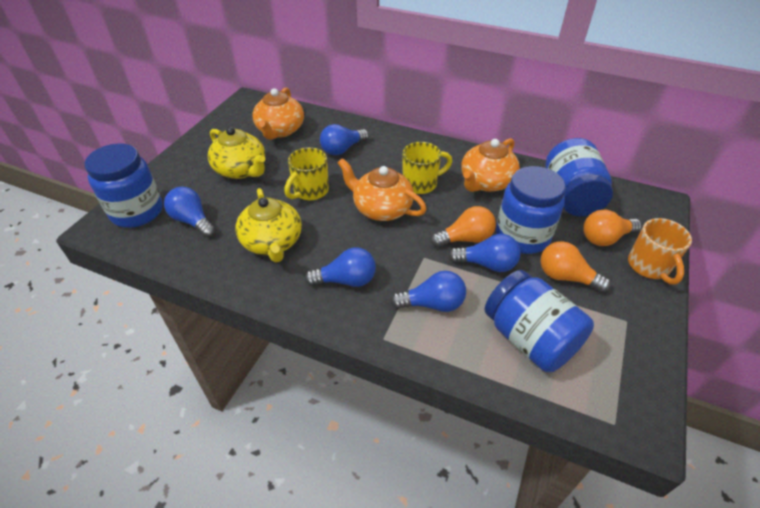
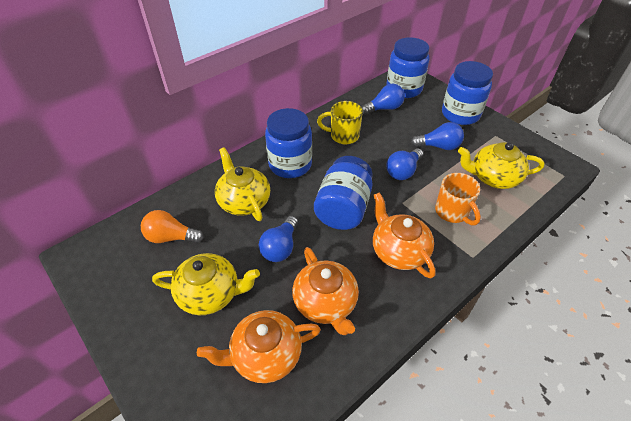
blue light bulb: [164,187,216,238] [305,247,376,287] [320,124,369,155] [390,271,466,312] [448,234,521,272] = 5 -> [259,216,298,262] [362,84,405,115] [386,148,423,180] [411,122,464,150] = 4
orange light bulb: [430,206,496,247] [540,241,611,293] [583,210,642,246] = 3 -> [141,210,204,243] = 1
yellow mug: [284,147,329,200] [402,142,452,194] = 2 -> [317,101,363,144] = 1
yellow teapot: [208,127,265,179] [235,188,302,262] = 2 -> [152,253,260,315] [215,147,270,221] [458,142,545,189] = 3

